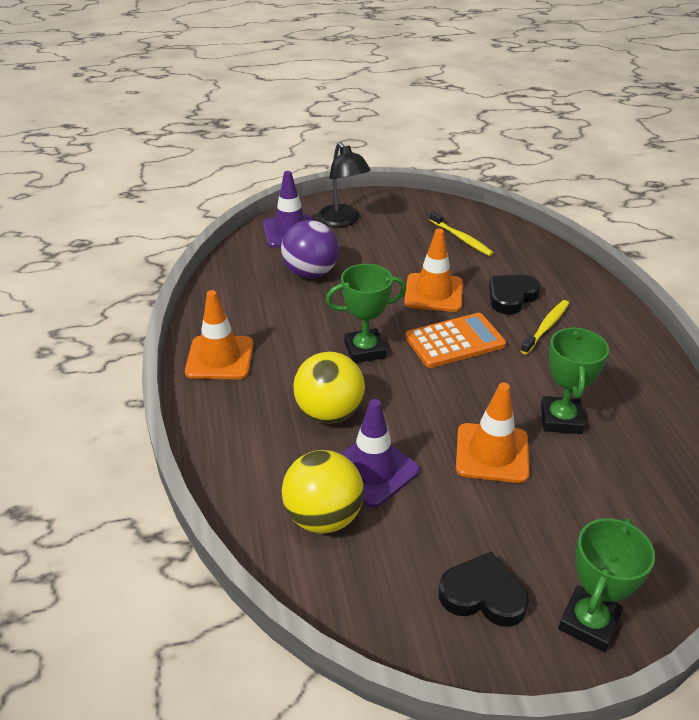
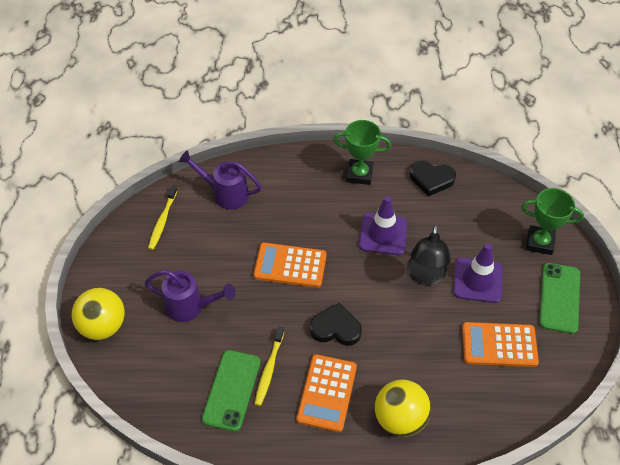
green phone: none = 0 -> [202,350,260,432] [539,263,580,334] = 2
green trophy: [326,264,406,363] [541,327,609,434] [558,518,655,652] = 3 -> [333,120,391,185] [521,188,584,255] = 2
orange calculator: [405,313,506,368] = 1 -> [253,243,327,288] [296,354,357,432] [462,322,539,367] = 3
orange traffic cone: [185,290,254,379] [404,228,463,312] [456,382,529,483] = 3 -> none = 0
purple ball: [281,220,339,279] = 1 -> none = 0
purple watering can: none = 0 -> [145,270,236,322] [179,150,262,210] = 2

